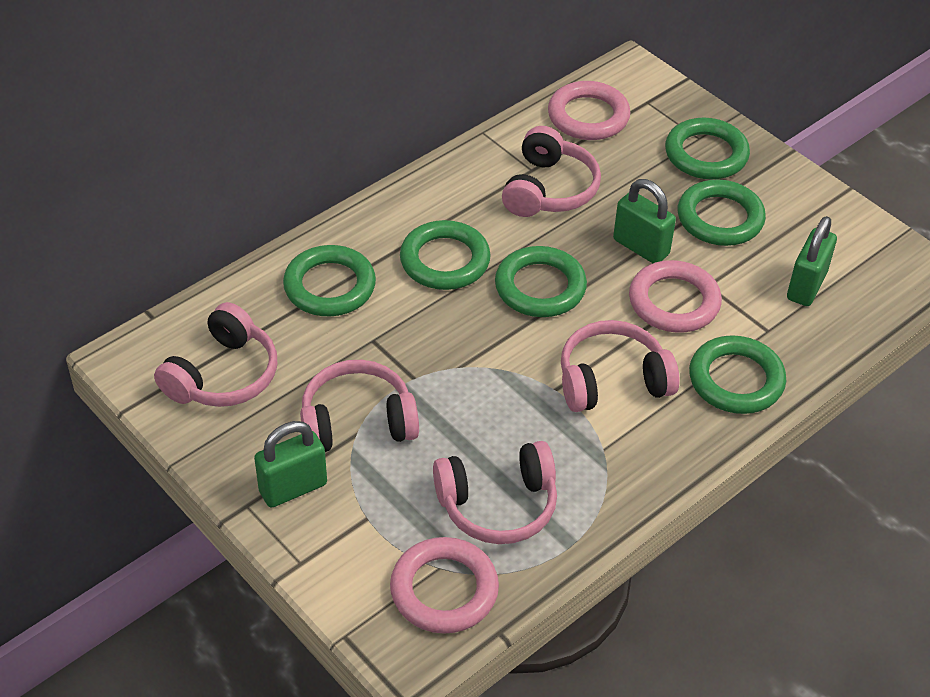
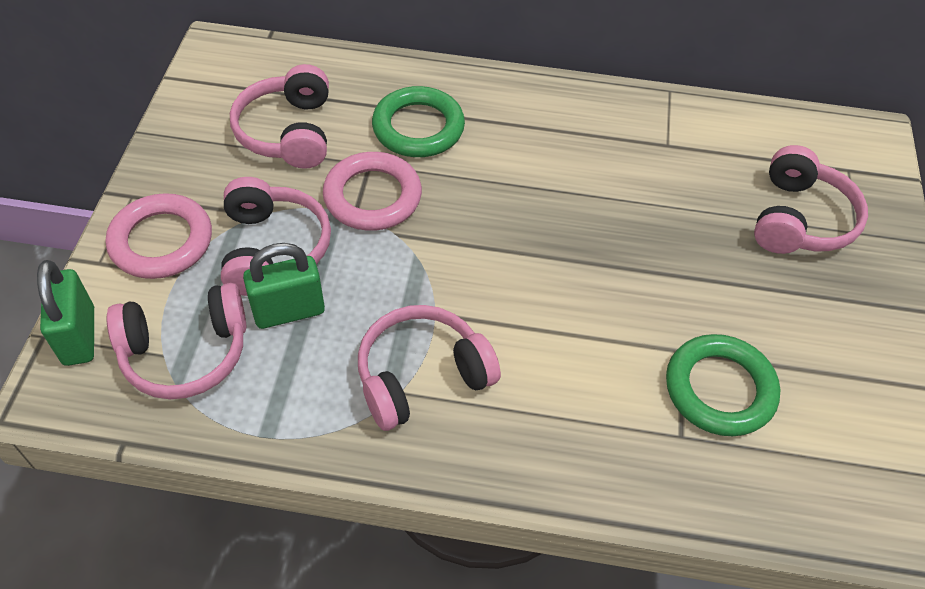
green padlock: [254,421,327,508] [613,179,676,263] [787,216,837,306] = 3 -> [37,260,94,366] [243,243,325,329] = 2
green ring: [283,245,376,316] [400,220,491,290] [495,246,587,317] [665,118,750,179] [678,180,766,246] [689,335,786,414] = 6 -> [372,86,465,157] [666,334,780,436] = 2
pink ring: [390,537,499,634] [548,81,631,140] [629,260,722,333] = 3 -> [106,193,212,279] [323,152,422,231] = 2

